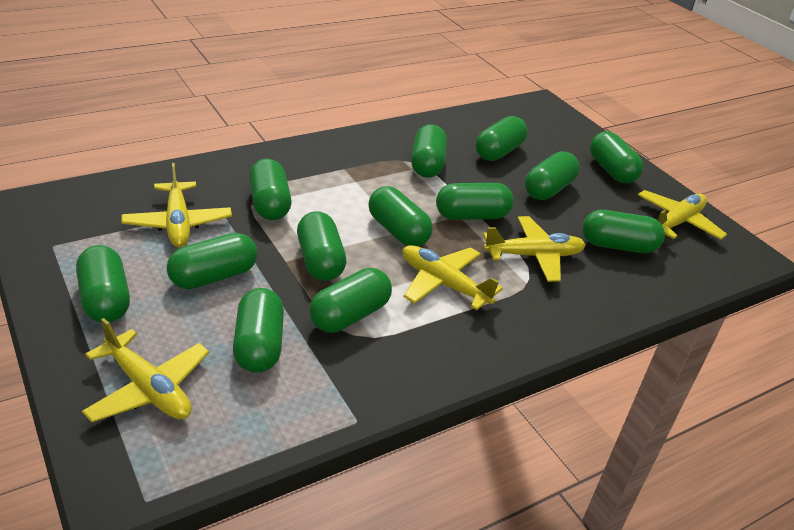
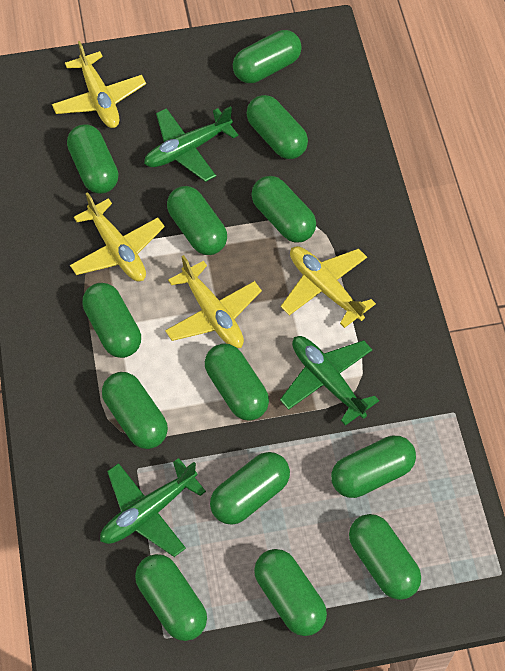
green plane: none = 0 -> [100,458,206,557] [144,106,238,182] [280,336,379,426] = 3
yellow plane: [82,318,209,422] [121,163,232,247] [402,245,503,310] [483,216,586,282] [638,190,727,240] = 5 -> [52,41,146,128] [70,192,165,281] [165,255,262,348] [281,246,376,328] = 4

